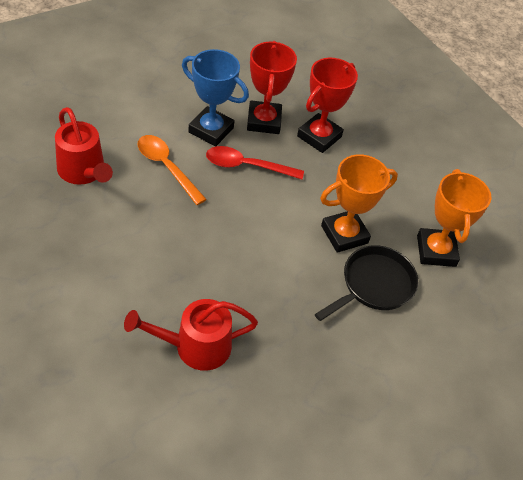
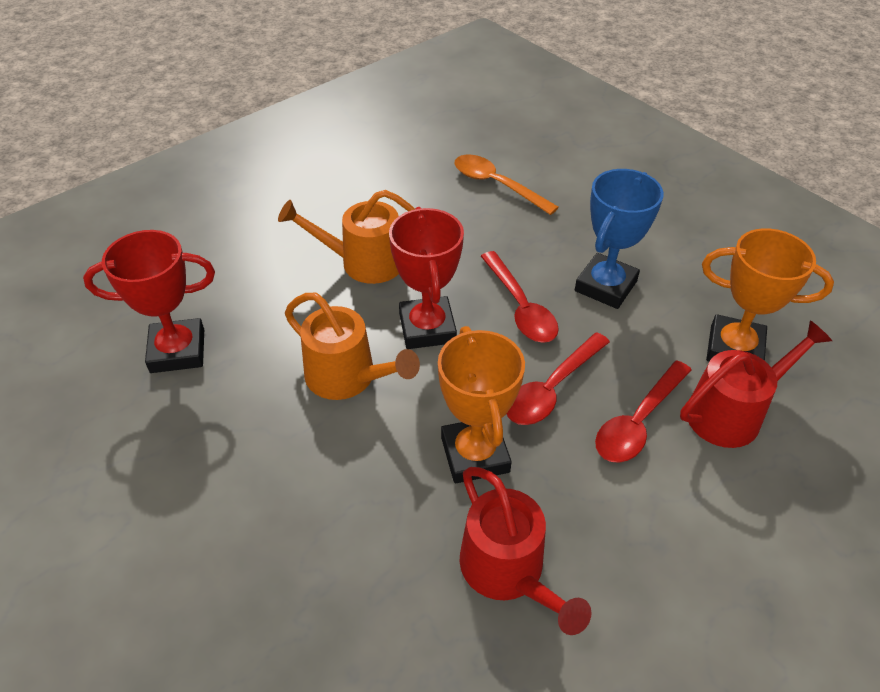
black pan: [315,245,418,321] = 1 -> none = 0
orange watering can: none = 0 -> [278,190,415,284] [285,293,420,400] = 2
red spoon: [206,146,304,179] = 1 -> [481,251,559,343] [507,332,610,425] [595,361,692,463] = 3

